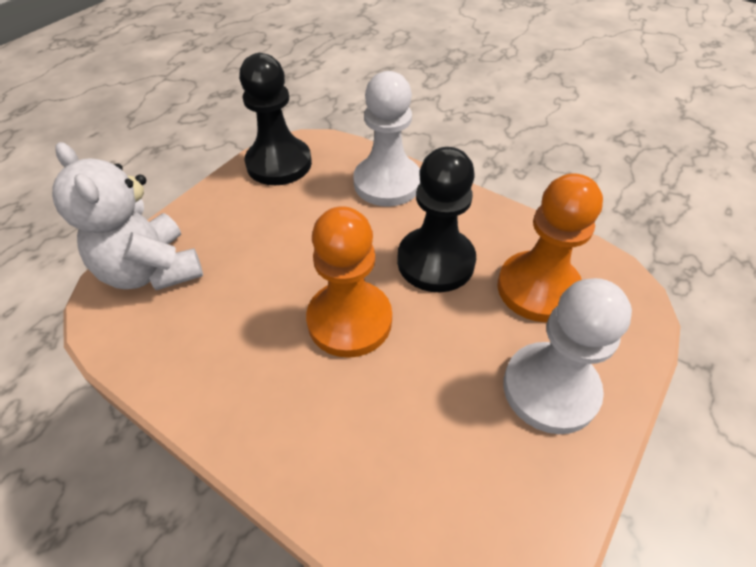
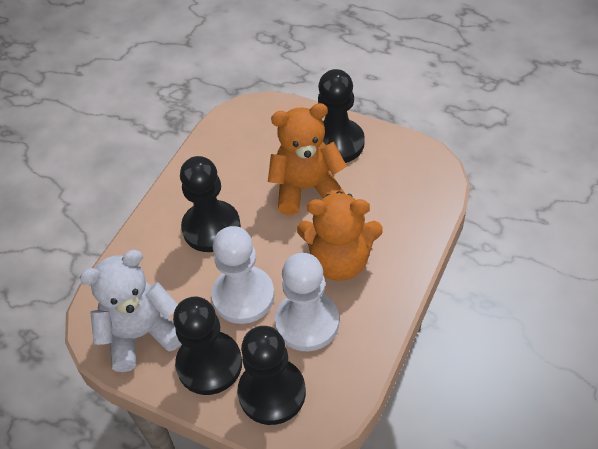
black pawn: [239,53,312,185] [397,147,476,292] = 2 -> [173,297,242,395] [180,156,241,252] [237,326,306,425] [318,69,365,163] = 4
orange pawn: [306,206,392,358] [498,173,603,322] = 2 -> none = 0
orange teddy bear: none = 0 -> [268,103,347,215] [297,191,383,281] = 2

